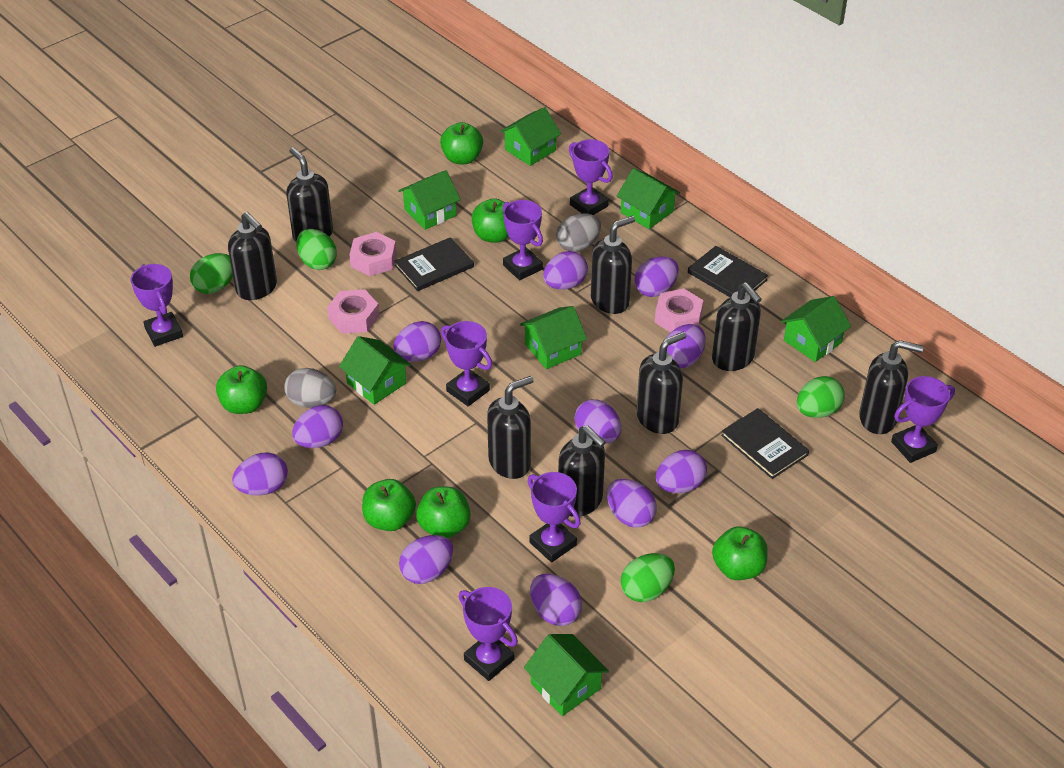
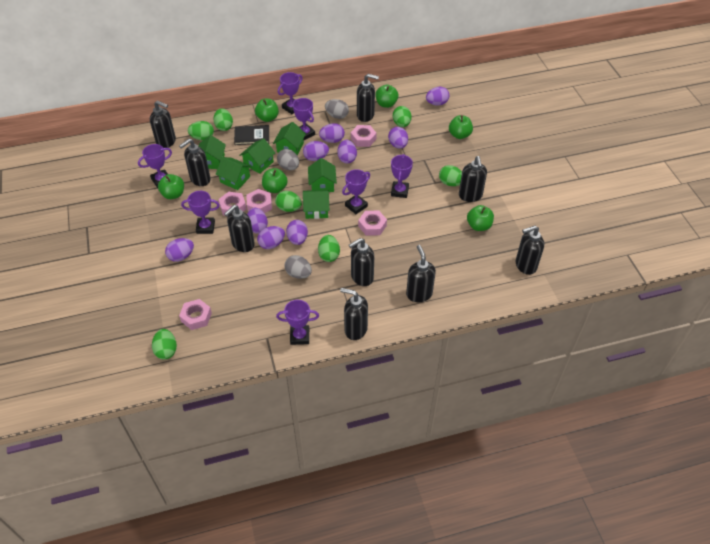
black book: [394,237,474,291] [688,246,768,297] [721,408,809,479] = 3 -> [234,125,269,145] = 1
black soap dispenser: [228,212,277,300] [286,147,333,242] [487,376,534,479] [558,425,606,517] [591,216,635,314] [636,332,686,434] [712,282,762,371] [859,340,923,434] = 8 -> [150,100,176,148] [179,139,211,186] [224,205,255,252] [340,288,368,340] [349,238,374,286] [357,74,379,122] [406,245,436,302] [459,156,487,202] [516,226,544,275] = 9
green egg: [190,253,233,294] [296,229,337,270] [621,553,675,602] [797,376,844,418] = 4 -> [152,329,177,359] [188,121,214,140] [214,108,233,131] [275,191,302,212] [318,235,340,262] [393,106,412,127] [439,165,462,186] = 7
green house: [339,336,411,405] [398,170,461,230] [500,107,561,166] [520,306,587,369] [524,634,609,716] [617,168,680,229] [781,296,851,362] = 7 -> [198,135,226,169] [216,157,252,190] [239,138,275,174] [273,122,306,155] [303,190,329,219] [308,158,337,192] = 6
grey egg: [284,368,336,408] [556,213,601,252] = 2 -> [277,149,299,170] [284,255,312,279] [325,99,349,119] = 3
pink nut: [327,289,380,334] [349,232,396,276] [655,288,704,332] = 3 -> [179,299,212,330] [219,192,247,216] [247,189,272,213] [351,125,377,147] [358,211,387,236] = 5
purple egg: [232,452,288,496] [292,405,343,448] [393,321,441,362] [399,535,453,584] [530,574,582,626] [543,251,588,290] [574,399,621,444] [607,479,657,528] [635,256,679,297] [656,450,707,493] [666,324,706,368] = 11 -> [165,238,194,262] [247,208,268,234] [257,226,285,249] [286,220,308,245] [303,141,329,161] [319,123,345,143] [337,140,357,163] [388,127,408,149] [426,87,449,105] = 9

